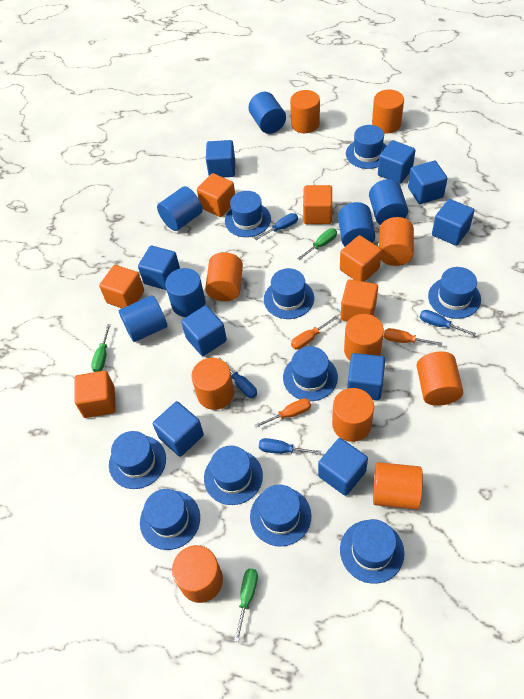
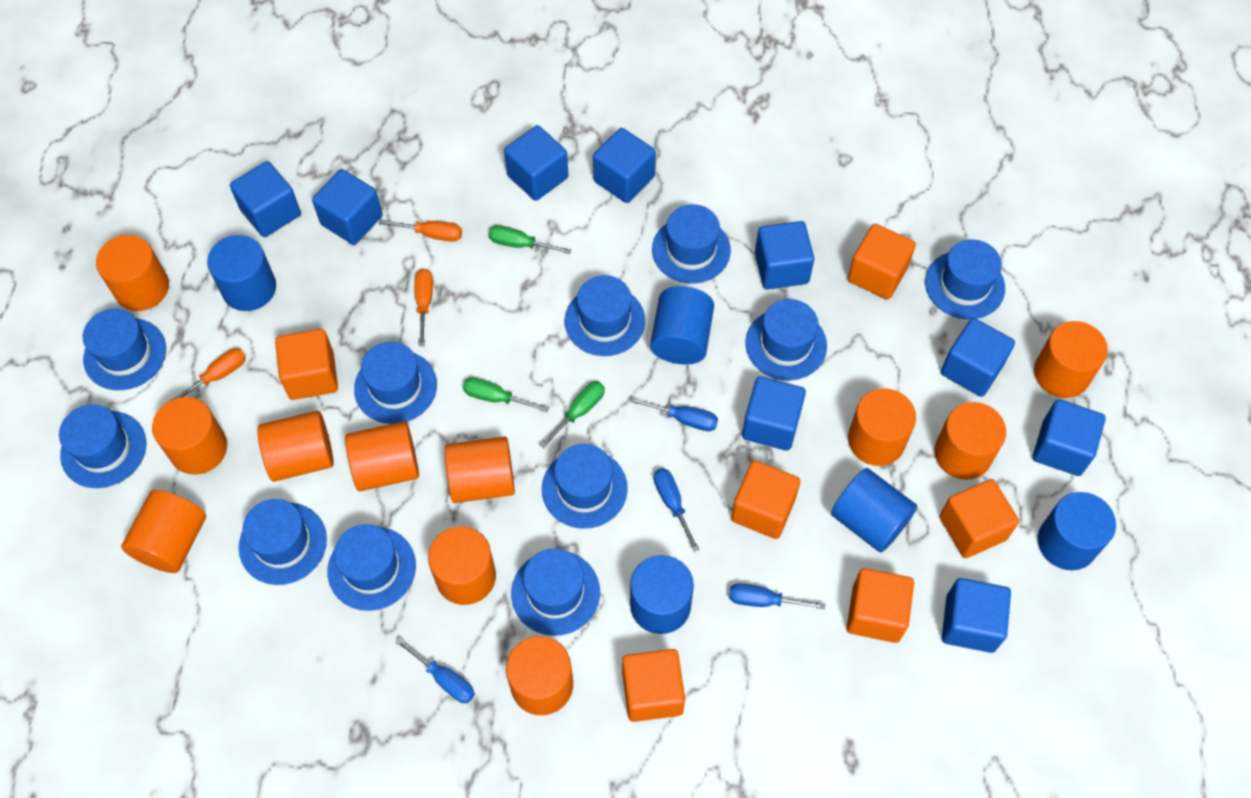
blue cylinder: [119,295,167,342] [157,186,203,231] [165,268,205,317] [248,92,286,134] [338,202,375,247] [369,179,408,225] = 6 -> [207,235,276,311] [630,555,694,634] [650,286,714,365] [831,468,917,553] [1038,492,1116,570] = 5
blue hat: [109,431,166,489] [140,489,200,550] [204,446,263,505] [225,191,271,237] [250,485,311,547] [264,268,314,319] [283,346,338,401] [340,519,404,584] [346,125,387,169] [428,267,481,319] = 10 -> [59,404,146,488] [83,309,166,390] [239,499,327,585] [327,524,416,611] [354,342,437,424] [511,549,600,636] [542,444,628,529] [565,275,645,356] [652,204,731,284] [746,299,827,381] [925,239,1005,319] = 11
orange cylinder: [172,545,223,603] [191,358,234,410] [205,252,243,301] [290,90,320,133] [332,388,374,442] [344,314,384,361] [372,89,404,134] [373,462,423,510] [379,217,414,266] [416,351,463,406] = 10 -> [96,235,169,311] [121,490,206,573] [152,397,227,475] [257,411,334,482] [345,421,419,491] [428,526,496,605] [445,437,515,503] [506,636,573,715] [848,388,916,466] [934,402,1006,480] [1034,321,1108,398] = 11

